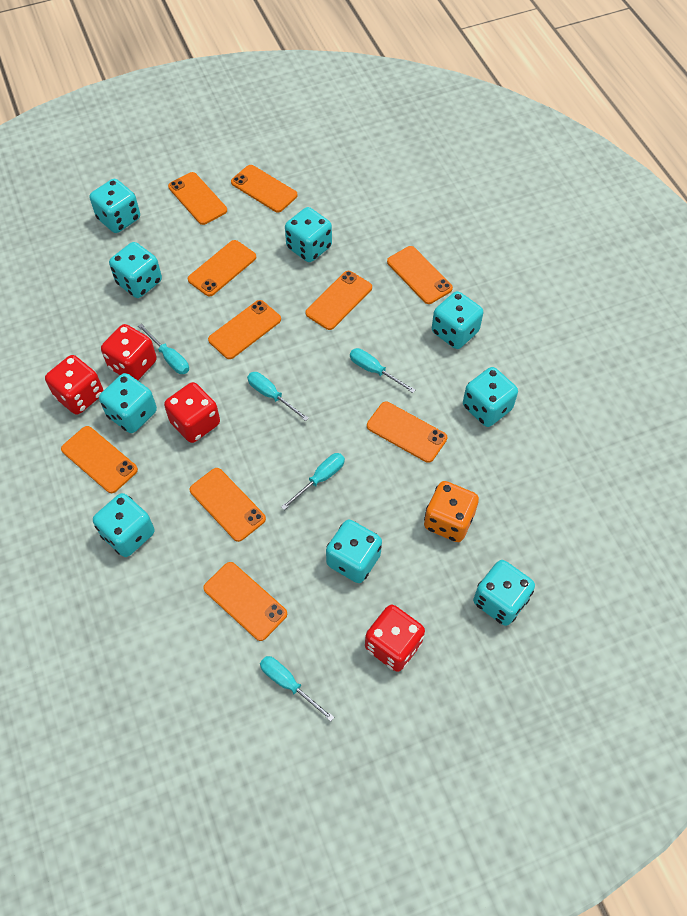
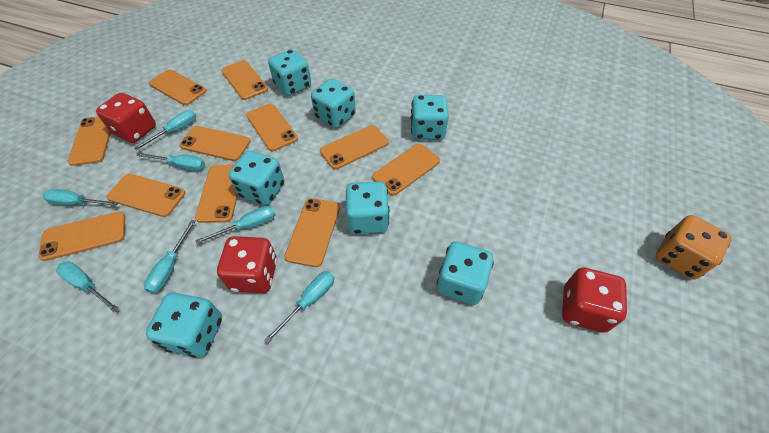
orange phone: [61,426,138,493] [168,172,227,225] [188,240,256,296] [190,468,266,542] [203,562,287,641] [208,300,281,359] [231,165,298,213] [305,271,372,330] [367,402,447,463] [387,246,453,304] = 10 -> [38,211,125,261] [68,117,111,166] [106,174,186,217] [149,69,207,105] [179,126,251,161] [195,164,238,223] [221,60,268,100] [246,104,298,151] [284,198,340,267] [320,125,389,169] [372,144,440,196] = 11
red dice: [45,355,103,415] [101,324,157,380] [164,382,220,443] [365,605,425,672] = 4 -> [96,93,156,143] [217,236,277,293] [562,268,627,333] = 3
turquoise dice: [90,179,140,233] [93,493,155,557] [99,373,157,433] [109,242,162,298] [285,207,332,262] [326,520,382,583] [432,291,483,349] [463,367,518,427] [473,560,535,626] = 9 -> [146,292,222,358] [229,150,284,205] [268,49,311,96] [311,79,356,128] [346,182,389,234] [411,95,449,140] [437,241,494,305] = 7
turquoise screwdriver: [138,324,189,374] [247,372,309,421] [260,656,334,721] [281,453,345,510] [350,348,415,393] = 5 -> [43,189,119,206] [56,261,119,313] [134,110,196,150] [137,153,205,171] [144,220,196,293] [195,206,276,244] [264,271,334,343] = 7

